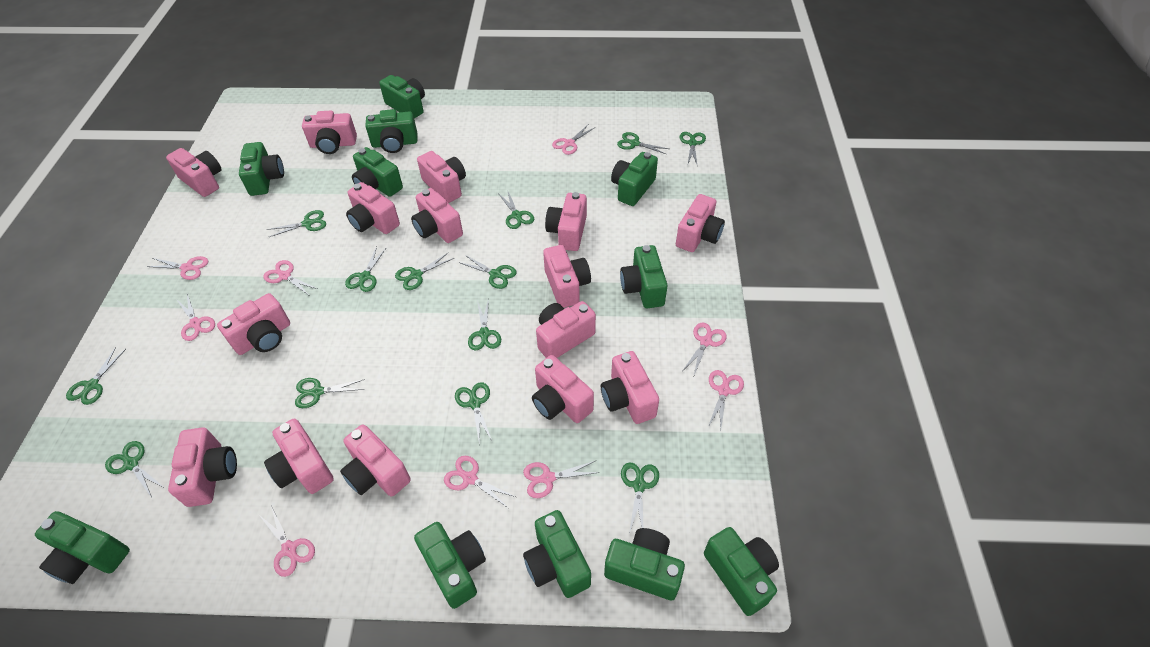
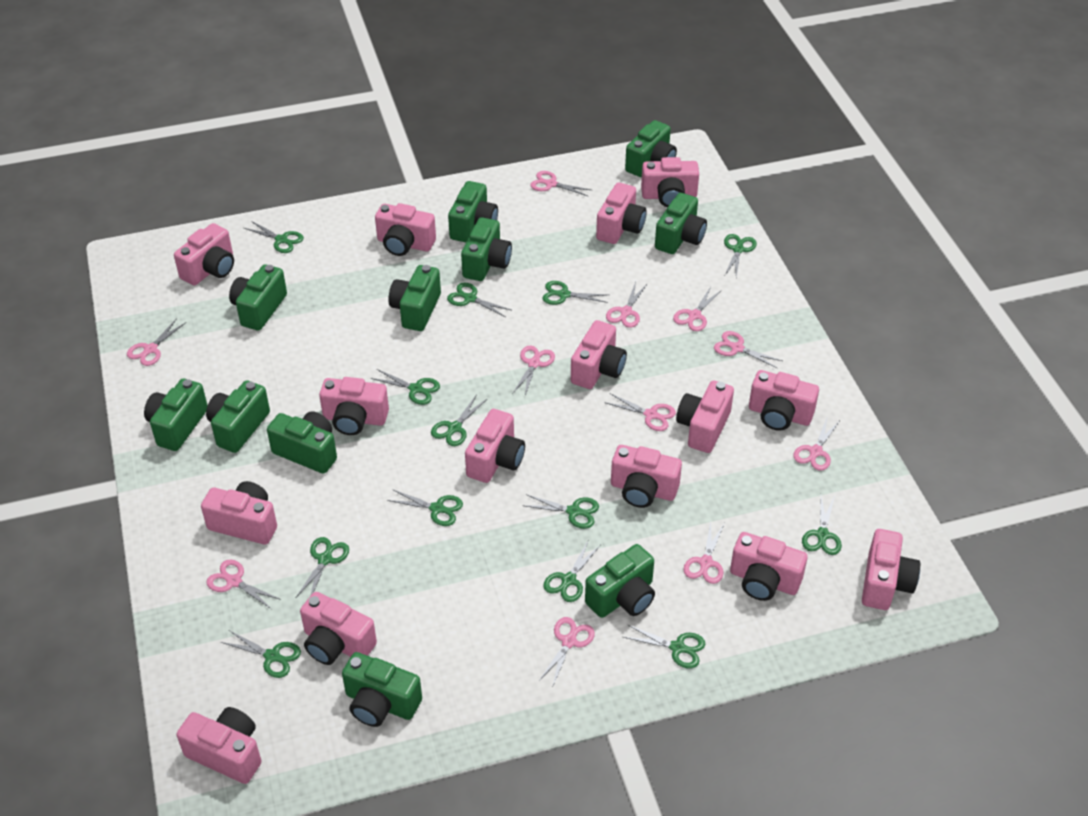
pink scissors: [146,256,208,280] [176,294,215,341] [259,505,315,577] [264,260,317,295] [444,456,516,508] [523,461,600,498] [552,125,596,155] [683,323,727,375] [708,370,744,429] = 9 -> [127,318,186,366] [206,559,281,609] [512,346,555,396] [530,171,591,196] [539,617,595,688] [604,393,676,431] [606,282,647,328] [673,287,722,331] [683,522,724,584] [714,331,782,368] [793,416,839,471] = 11

